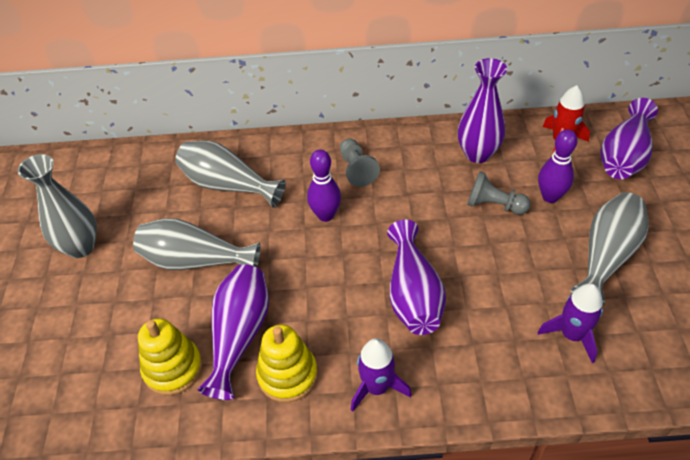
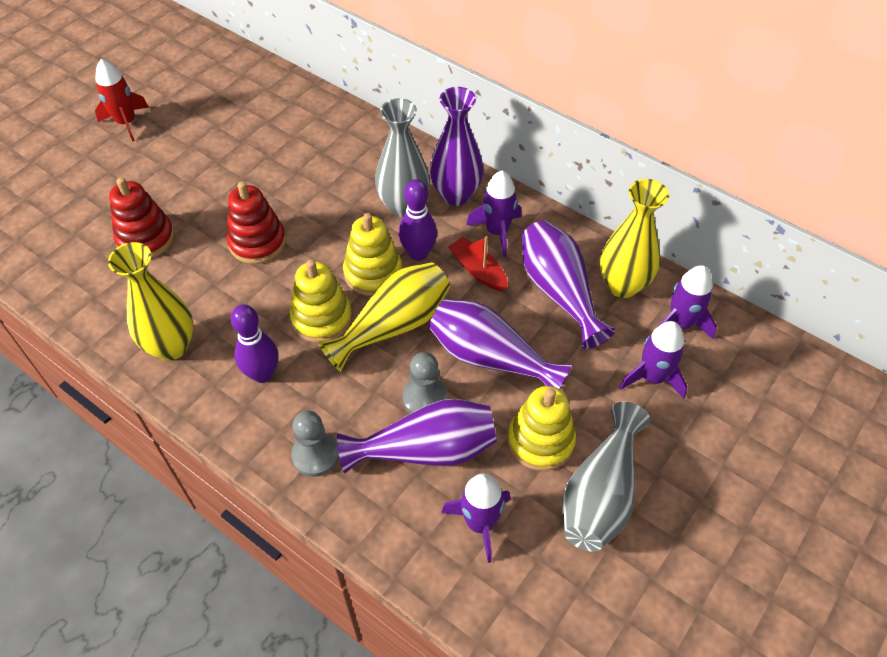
grey vase: [18,154,97,258] [133,218,261,270] [175,141,286,208] [571,192,648,306] = 4 -> [375,98,430,217] [562,402,650,552] = 2
purple rocket: [351,338,412,412] [538,283,603,363] = 2 -> [441,473,510,563] [466,170,521,257] [619,321,687,399] [658,265,717,339] = 4
red boat: none = 0 -> [448,236,508,291] = 1
red stacking toy: none = 0 -> [109,177,175,258] [227,181,286,264] = 2
yellow stacking toy: [138,318,203,395] [256,325,318,402] = 2 -> [289,260,352,343] [343,213,402,296] [508,386,576,471] = 3
yellow vase: none = 0 -> [108,242,194,361] [318,262,450,372] [600,179,669,298] = 3

